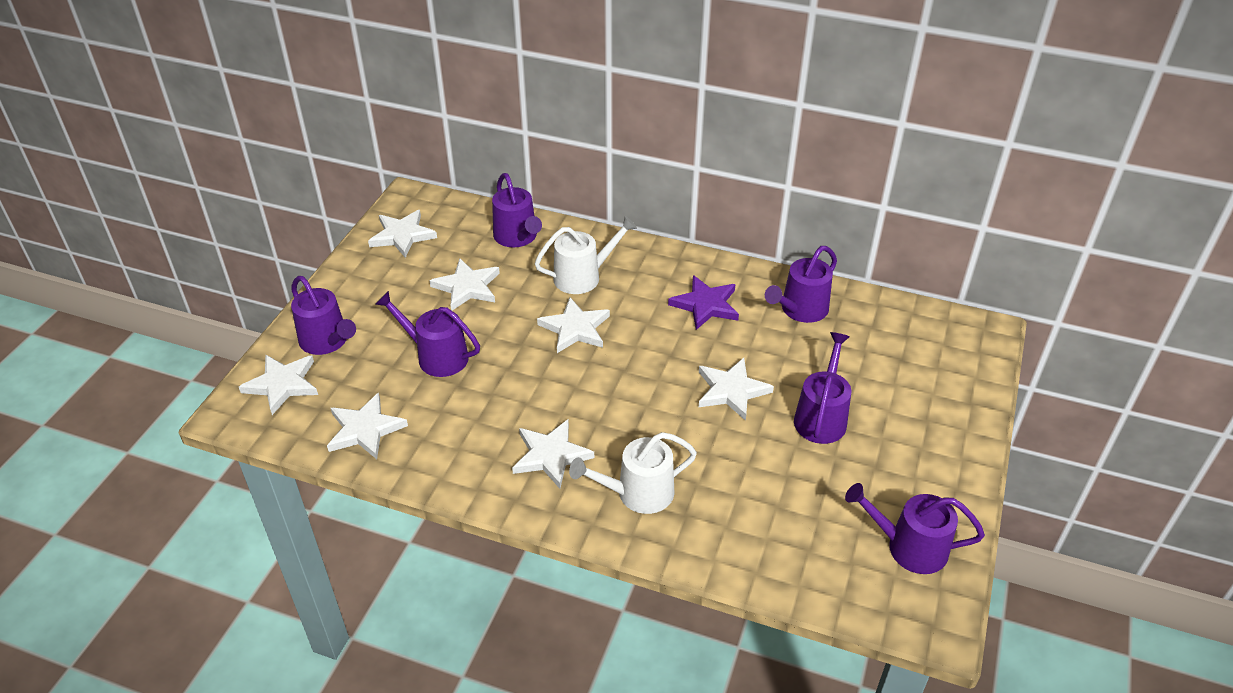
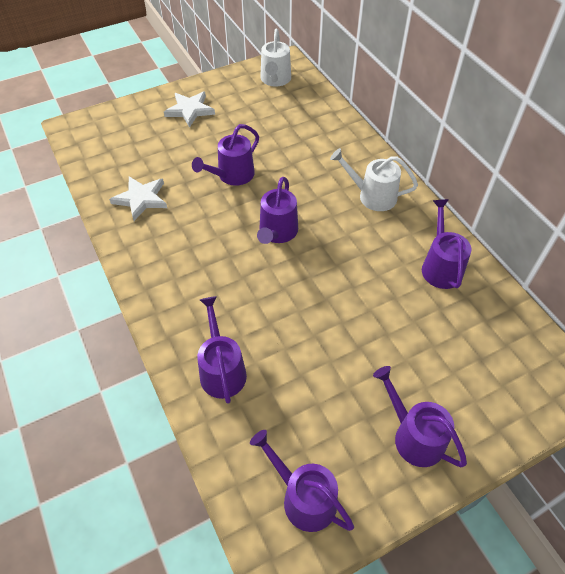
purple star: [668,275,739,330] = 1 -> none = 0
white star: [239,354,318,415] [327,393,408,459] [368,210,437,258] [429,258,500,311] [512,419,594,489] [537,297,610,353] [699,358,774,421] = 7 -> [109,176,167,221] [164,92,215,128] = 2

